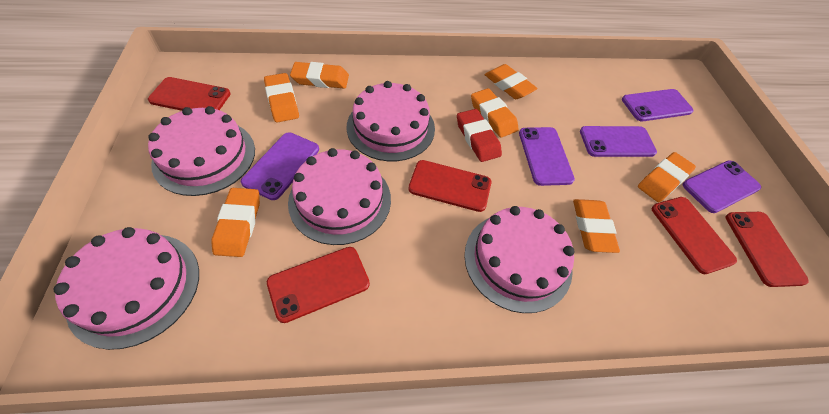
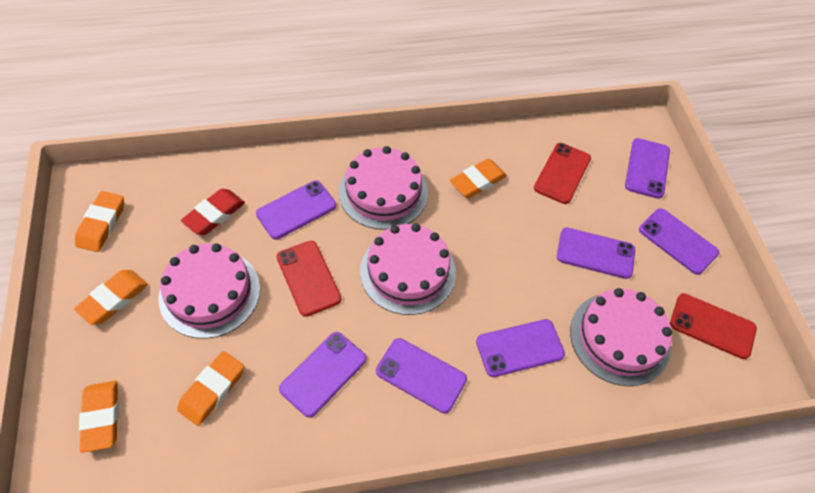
orange eraser: [211,188,260,257] [264,73,299,123] [290,62,349,89] [471,88,519,138] [485,64,537,99] [573,199,620,253] [638,152,696,202] = 7 -> [74,270,148,325] [75,191,124,252] [79,381,119,453] [177,351,244,426] [450,159,507,198] = 5
pink cake: [53,227,199,350] [148,106,255,196] [288,148,391,245] [346,81,435,161] [464,206,575,313] = 5 -> [159,243,260,339] [339,146,428,230] [360,223,456,315] [570,288,672,386] = 4
purple phone: [241,132,319,200] [519,127,575,186] [580,126,657,157] [622,89,693,122] [683,161,761,213] = 5 -> [256,181,336,239] [279,332,367,418] [376,338,467,413] [476,319,565,377] [557,228,635,279] [625,138,670,199] [639,208,719,275] = 7
red phone: [148,77,231,111] [267,247,370,323] [408,160,491,212] [652,197,737,274] [725,212,808,287] = 5 -> [277,241,342,317] [534,143,591,204] [670,293,757,359] = 3

